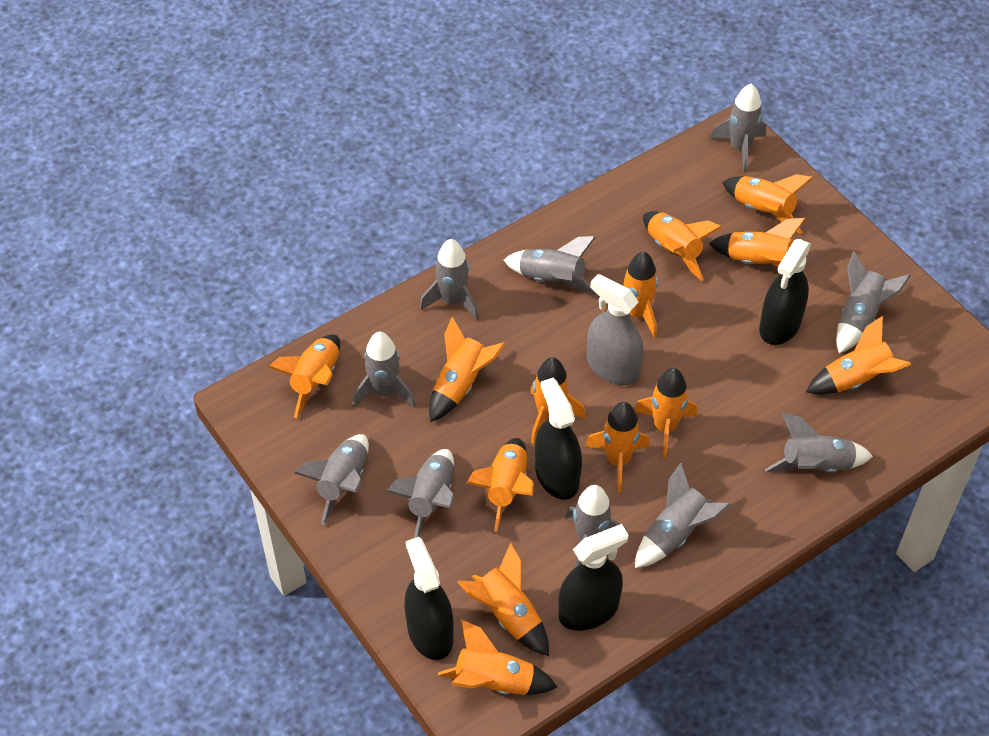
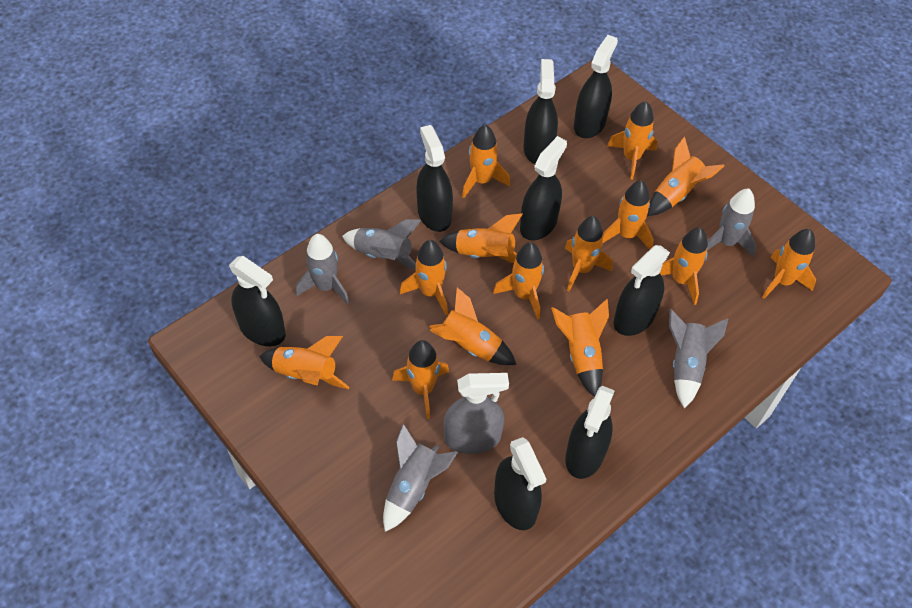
black spray bottle: [404,537,454,660] [535,378,582,500] [558,524,629,631] [759,239,811,345] = 4 -> [229,256,286,346] [416,125,453,232] [494,437,547,530] [520,136,567,240] [523,59,558,164] [565,386,615,479] [574,35,618,138] [614,245,670,336] = 8
grey rocket: [294,434,369,525] [352,332,416,408] [386,449,454,538] [420,239,479,320] [504,236,597,295] [566,485,626,567] [635,463,731,568] [710,83,766,172] [765,413,873,472] [836,251,911,354] = 10 -> [296,234,349,305] [342,219,421,270] [383,424,458,532] [669,309,728,408] [707,189,756,257] = 5
orange rocket: [268,334,340,418] [429,317,505,422] [438,620,557,695] [458,543,549,656] [467,438,534,532] [530,357,586,444] [586,402,650,492] [602,252,658,338] [634,368,697,458] [643,211,722,281] [709,218,806,275] [723,174,813,234] [806,316,911,395] = 13 -> [259,336,349,389] [392,340,449,419] [400,240,448,315] [430,287,517,365] [440,213,523,263] [462,124,510,198] [493,243,544,319] [551,299,609,397] [565,216,613,291] [603,180,654,250] [607,101,658,180] [647,137,724,216] [660,228,708,305] [762,229,816,299] = 14

